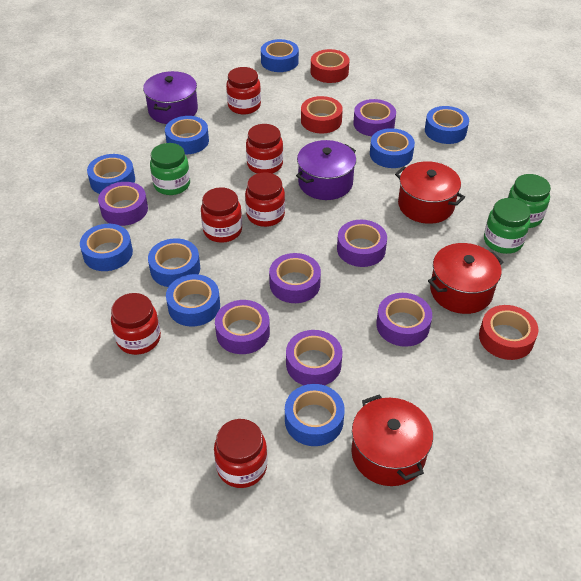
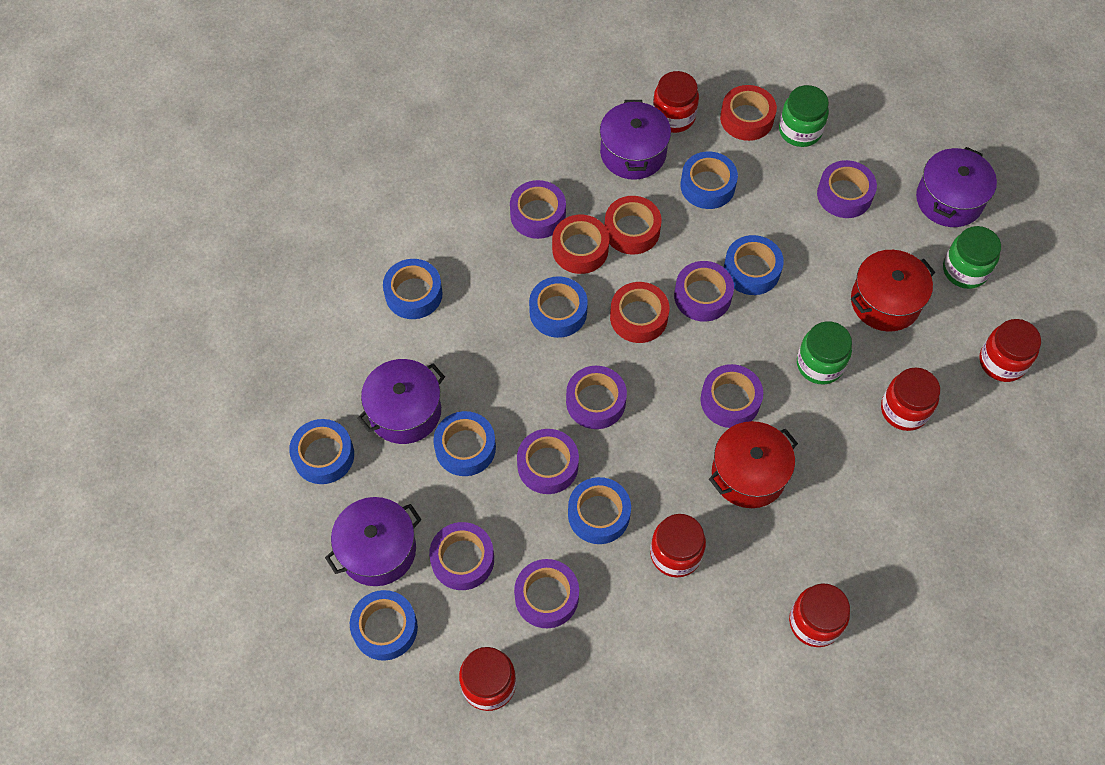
blue tape: [80,224,133,271] [87,154,135,194] [148,238,200,287] [165,116,209,155] [166,274,220,327] [261,39,299,72] [285,384,345,446] [370,128,415,168] [425,106,469,144] = 9 -> [289,419,354,484] [350,590,418,661] [383,259,443,319] [433,411,496,476] [529,276,588,338] [568,477,631,544] [680,152,738,209] [724,235,784,295] = 8
purple pot: [143,71,198,124] [296,140,356,200] = 2 -> [325,497,422,586] [357,359,445,444] [600,100,671,180] [916,147,997,227] = 4
purple tape: [98,182,148,226] [215,300,270,354] [269,253,321,303] [286,330,342,385] [337,220,387,267] [353,99,396,136] [376,293,432,347] = 7 -> [429,522,494,590] [510,180,566,239] [514,559,579,628] [517,429,579,494] [566,366,627,429] [674,261,734,322] [700,364,763,428] [817,160,877,218] = 8
red pot: [351,395,433,486] [395,161,465,224] [428,243,503,314] = 3 -> [709,421,798,508] [851,250,935,332] = 2
red tape: [301,96,343,133] [311,49,349,83] [479,305,538,360] = 3 -> [552,215,609,274] [604,196,662,255] [610,282,669,343] [720,85,777,141] = 4

